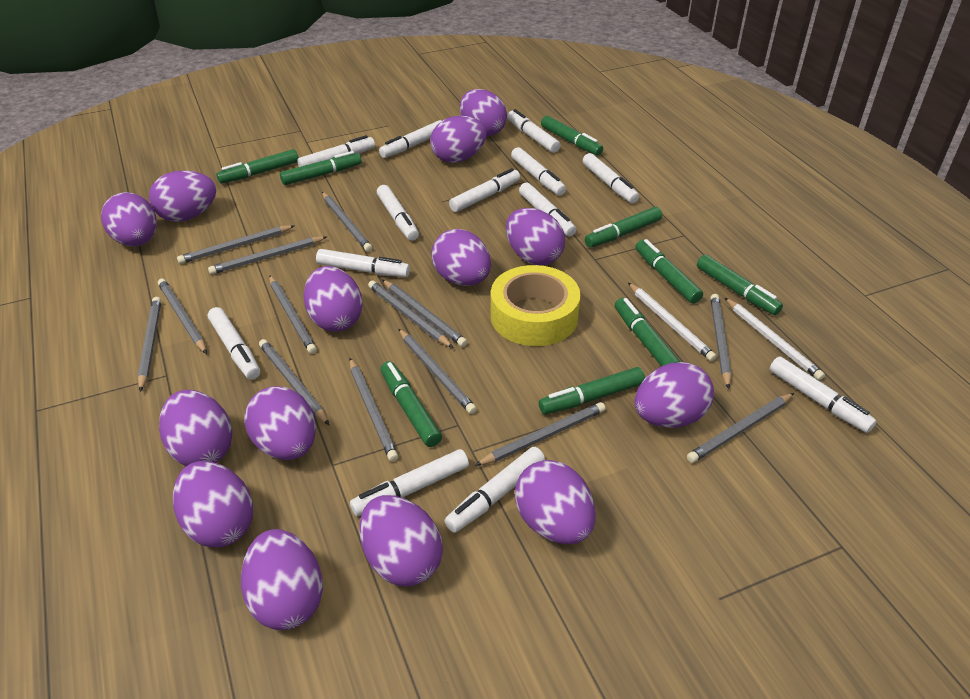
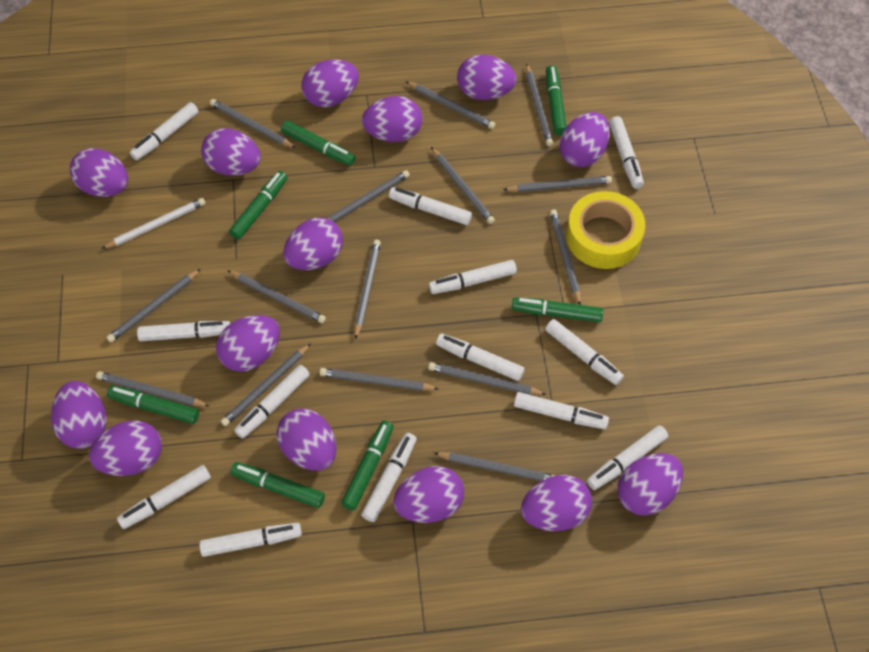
green marker: [216,149,299,184] [280,151,362,185] [381,361,442,447] [539,367,645,414] [541,116,603,156] [585,207,662,247] [615,298,681,366] [635,239,703,304] [697,255,783,315] = 9 -> [107,385,199,424] [229,171,287,240] [230,462,325,508] [281,120,355,166] [341,420,394,510] [512,297,603,322] [546,65,567,135] = 7
grey pencil: [138,297,161,392] [158,278,207,354] [177,225,294,264] [208,236,326,275] [259,339,329,425] [269,275,317,354] [322,192,372,252] [349,358,398,462] [368,280,454,348] [382,280,467,347] [398,328,477,414] [475,402,605,466] [687,393,794,463] [710,294,731,389] = 14 -> [96,371,209,407] [106,269,201,342] [210,99,296,148] [221,343,311,426] [227,270,326,323] [319,368,439,391] [327,170,410,222] [354,240,381,340] [405,81,495,129] [428,362,547,395] [431,147,495,224] [434,452,556,481] [503,176,612,192] [526,63,553,146] [550,209,581,305] = 15
white pencil: [628,283,717,361] [725,298,825,380] = 2 -> [101,198,206,249] = 1

